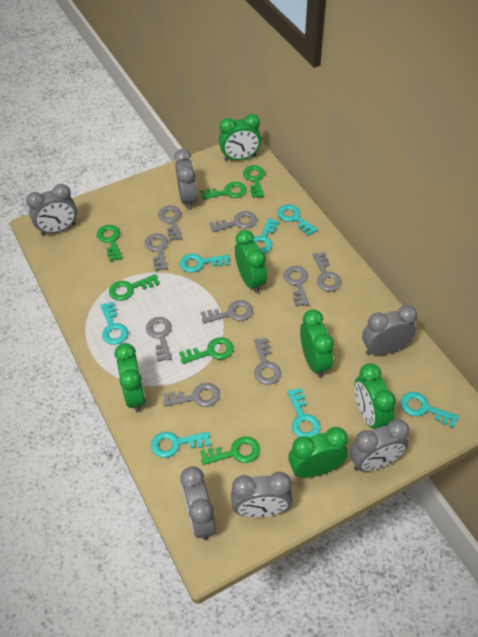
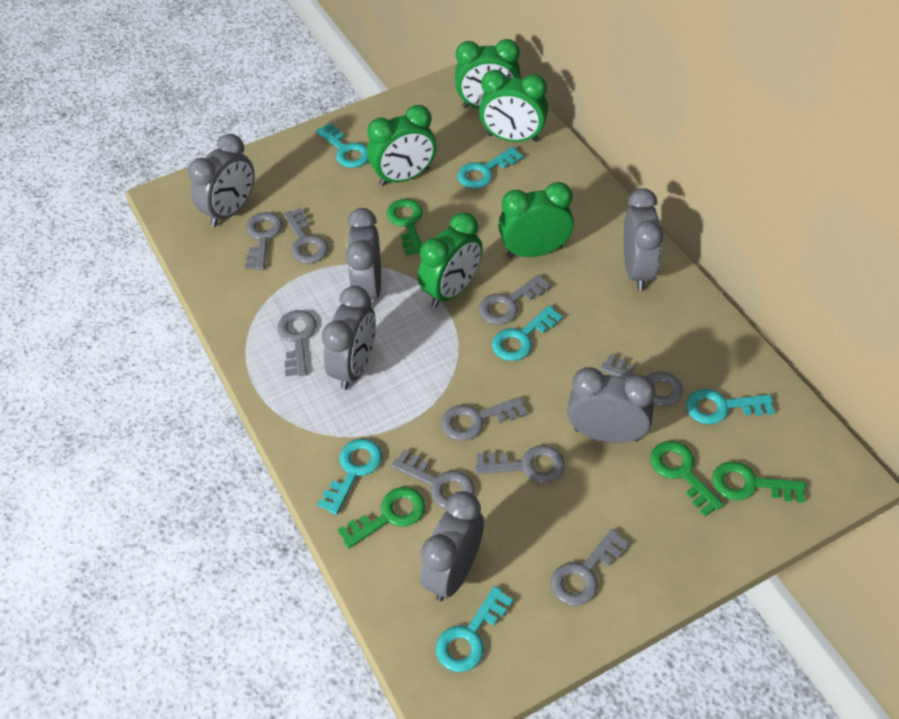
green clock: [115,343,146,412] [219,114,261,161] [235,230,267,293] [288,427,348,478] [300,309,334,378] [355,363,396,429] = 6 -> [367,105,437,186] [418,212,483,307] [455,39,521,108] [479,70,548,142] [498,182,574,258] = 5
green key: [97,225,122,262] [109,274,160,301] [179,337,234,364] [200,436,260,465] [201,182,247,200] [243,165,265,198] = 6 -> [337,487,425,549] [387,199,423,256] [650,441,724,516] [712,461,806,503] = 4
turquoise key: [100,302,128,345] [151,432,210,458] [180,254,229,273] [252,218,279,253] [277,205,318,236] [287,388,320,437] [400,392,459,428] = 7 -> [316,123,368,168] [317,439,382,515] [436,586,514,672] [457,147,523,189] [492,305,563,361] [686,389,775,424] = 6

